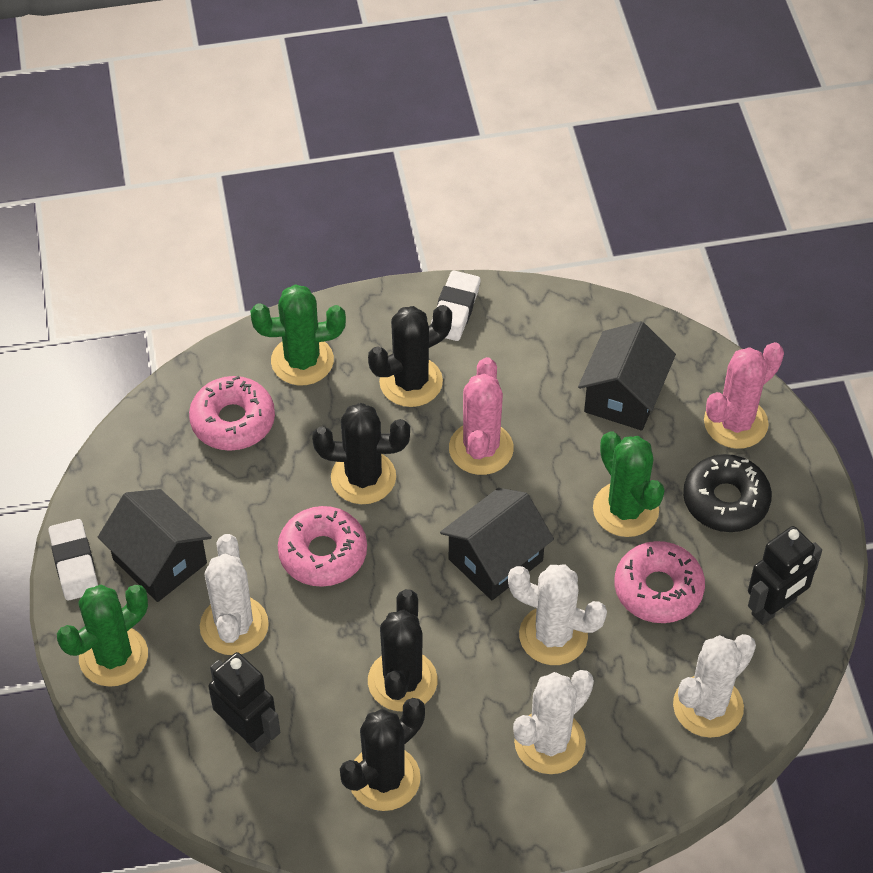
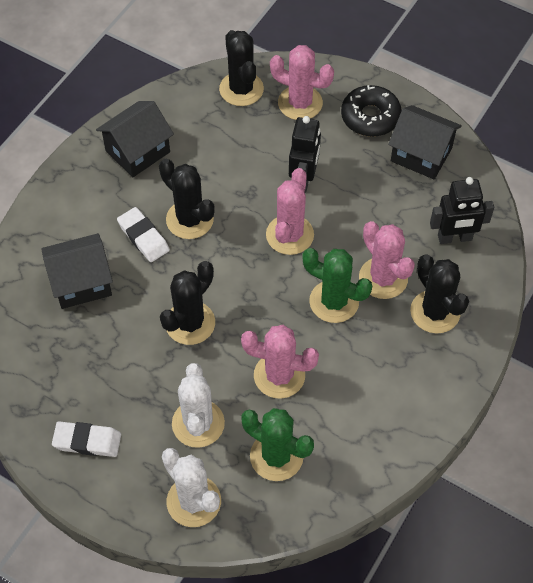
green cactus: [57,585,148,687] [250,284,346,385] [593,431,665,537] = 3 -> [241,408,314,481] [302,248,372,323] = 2
pink cactus: [449,357,514,475] [704,342,784,449] = 2 -> [241,325,319,399] [266,168,314,255] [270,45,334,120] [359,221,415,299] = 4
pink donut: [189,376,275,451] [278,506,367,587] [614,541,705,623] = 3 -> none = 0
white cactus: [200,534,269,655] [508,565,607,665] [513,670,594,774] [673,634,756,738] = 4 -> [162,448,221,527] [172,363,225,448] = 2

